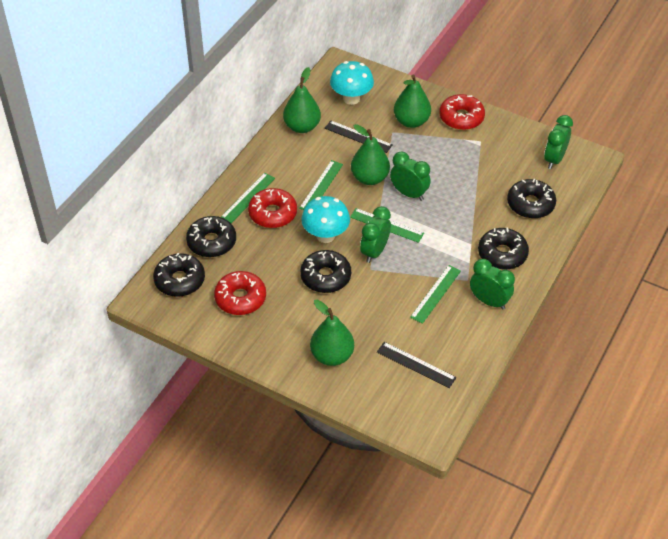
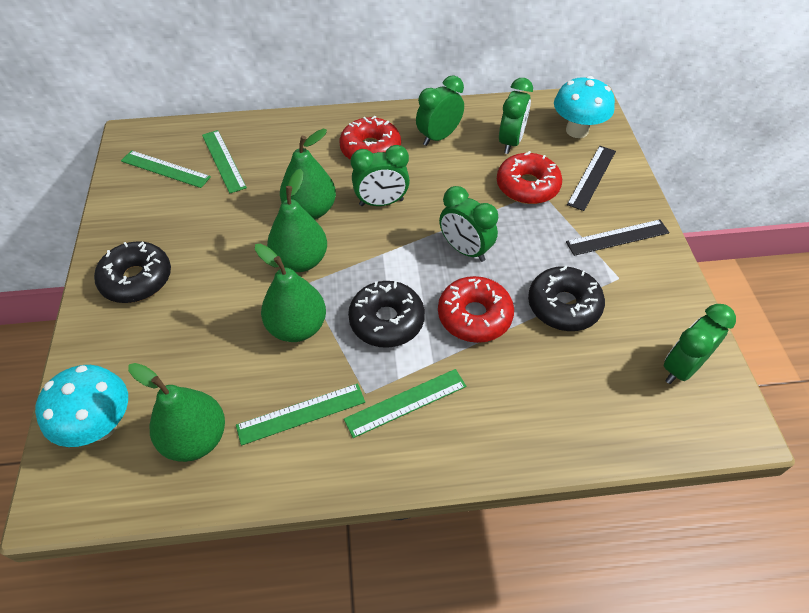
black donut: [153,253,205,297] [186,216,236,257] [300,250,351,293] [478,228,529,270] [507,179,556,219] = 5 -> [94,241,171,303] [348,281,425,348] [528,265,605,331] = 3
green clock: [360,206,391,263] [390,152,431,201] [470,259,515,310] [544,115,573,169] = 4 -> [351,145,410,206] [416,75,464,146] [439,186,498,262] [499,78,533,154] [664,304,736,384] = 5

